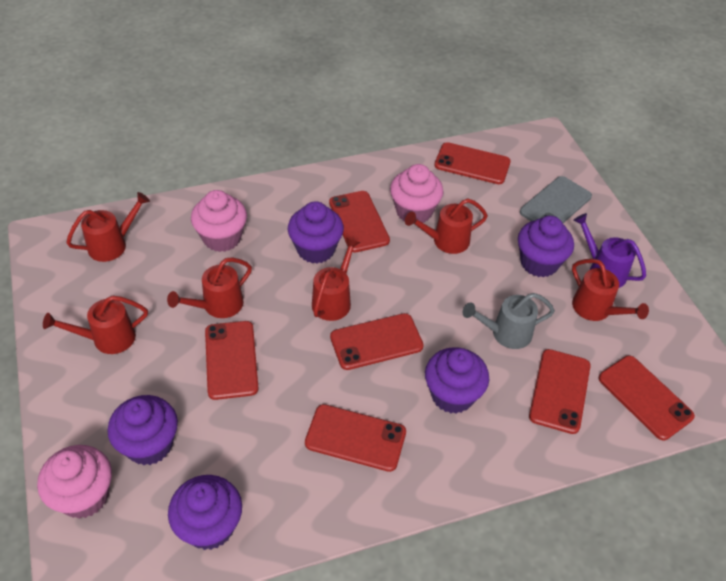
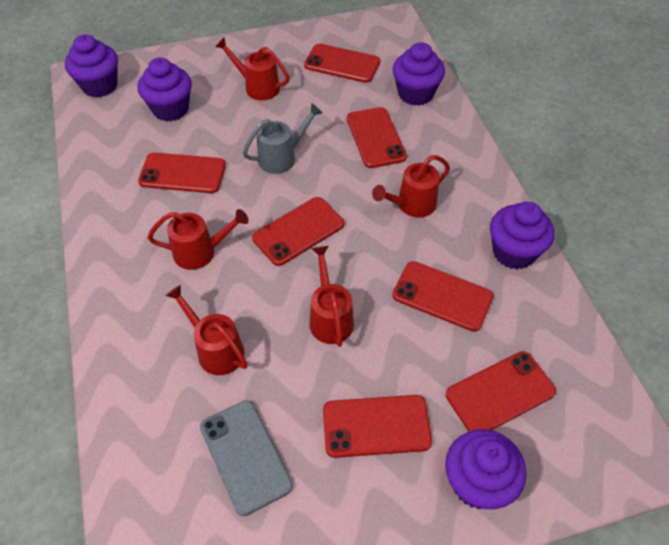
pink cupcake: [37,445,112,519] [191,190,247,252] [390,164,444,223] = 3 -> none = 0
purple watering can: [573,213,646,288] = 1 -> none = 0
red watering can: [43,295,148,354] [66,192,150,262] [167,258,252,318] [312,238,360,321] [405,198,488,254] [572,259,649,321] = 6 -> [148,209,249,270] [166,285,248,375] [215,38,290,100] [310,246,354,347] [372,155,450,217] = 5

